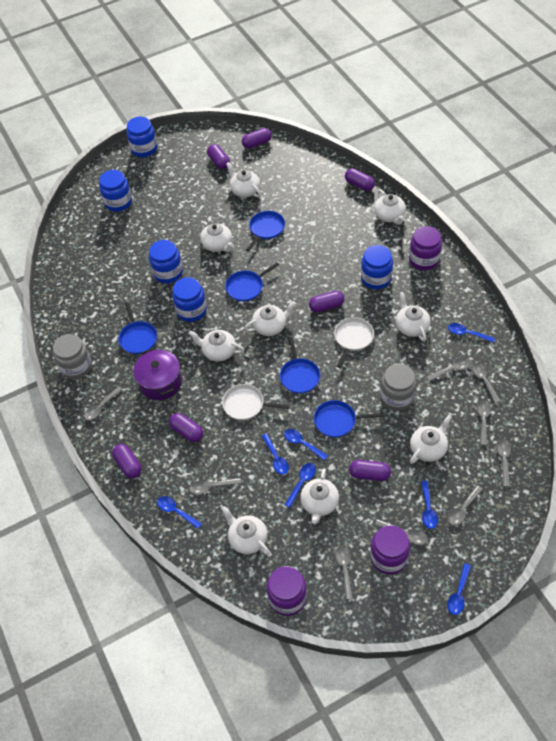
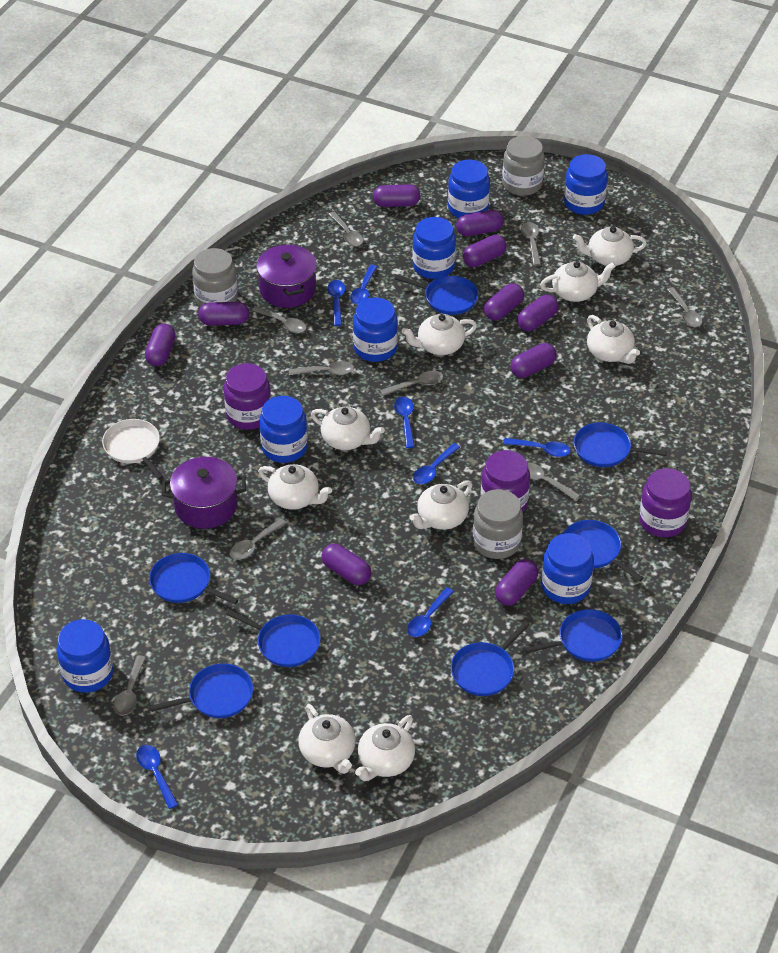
blue jar: [99,170,132,212] [127,116,157,157] [149,240,183,283] [172,277,207,322] [361,245,393,289] = 5 -> [56,619,114,693] [259,396,308,463] [353,297,398,362] [412,217,456,279] [448,160,490,218] [541,533,594,604] [564,154,608,215] = 7
blue pan: [118,302,157,354] [225,262,279,302] [246,211,285,252] [280,337,320,394] [314,400,382,438] = 5 -> [149,553,239,604] [150,663,253,718] [226,610,321,667] [395,275,478,315] [451,621,530,696] [524,609,622,662] [563,520,644,582] [574,423,667,467] = 8
grey jar: [53,334,92,379] [380,364,416,411] = 2 -> [192,248,238,307] [473,489,523,559] [502,136,545,196] = 3
purple capsule: [112,444,141,478] [169,413,203,442] [207,144,230,169] [242,128,272,149] [309,291,344,313] [345,168,375,191] [349,460,391,481] = 7 -> [145,324,176,366] [198,302,249,326] [322,544,371,585] [373,184,420,207] [456,210,504,236] [463,235,506,267] [484,283,524,321] [495,559,538,606] [510,343,557,378] [517,295,558,331] = 10
purple pot: [133,348,182,400] = 1 -> [162,457,246,529] [256,244,317,308] = 2
white pan: [222,384,289,420] [334,317,374,368] = 2 -> [102,419,164,480] = 1

